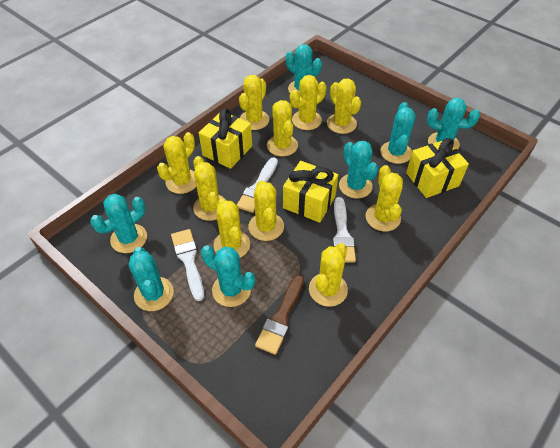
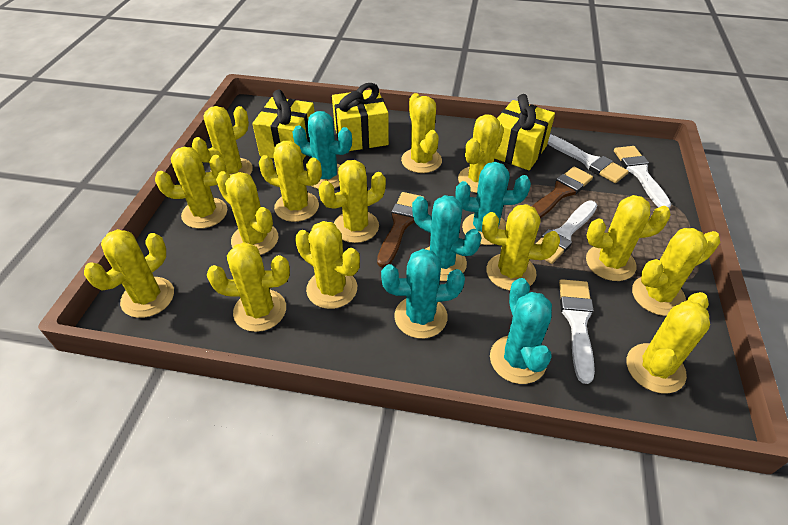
brown brush: [255,275,304,355] = 1 -> [377,192,424,268] [532,167,593,218] = 2
turquoise cactus: [90,194,147,253] [129,247,174,311] [201,245,255,307] [286,44,322,93] [339,141,378,199] [380,102,416,164] [427,98,480,150] = 7 -> [292,111,352,189] [381,249,465,339] [412,195,481,281] [455,162,531,245] [490,278,552,384] = 5
white brush: [171,229,204,301] [237,157,278,213] [333,197,356,262] = 3 -> [536,201,597,264] [548,134,629,183] [559,279,595,384] [614,146,671,208] = 4
yellow cactus: [157,132,196,194] [193,156,226,221] [214,199,250,258] [239,75,269,130] [249,180,284,241] [267,100,298,157] [290,75,326,130] [309,243,348,307] [327,78,361,134] [365,165,403,231] = 10 -> [84,229,174,318] [155,147,227,229] [192,106,253,176] [207,242,290,332] [216,171,279,255] [259,141,322,222] [295,221,360,309] [318,160,386,243] [401,93,442,173] [458,114,504,193] [482,204,560,291] [586,195,671,281] [627,292,710,394] [632,228,720,316] = 14

